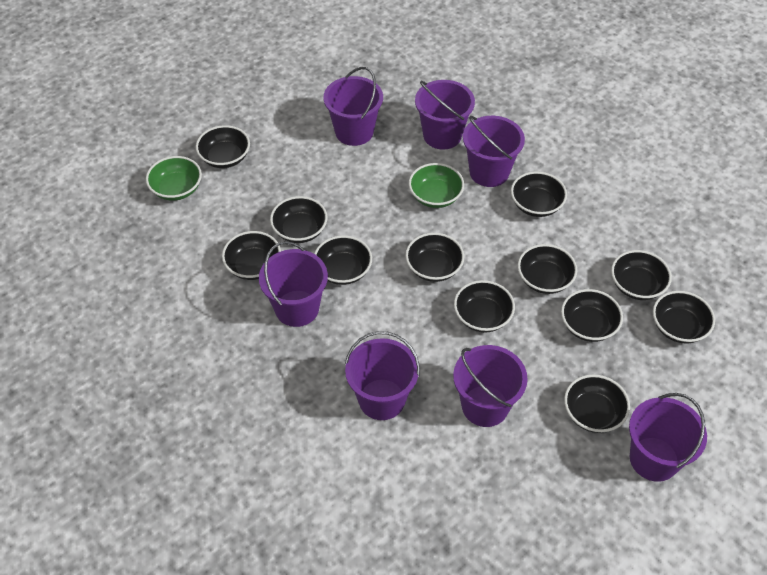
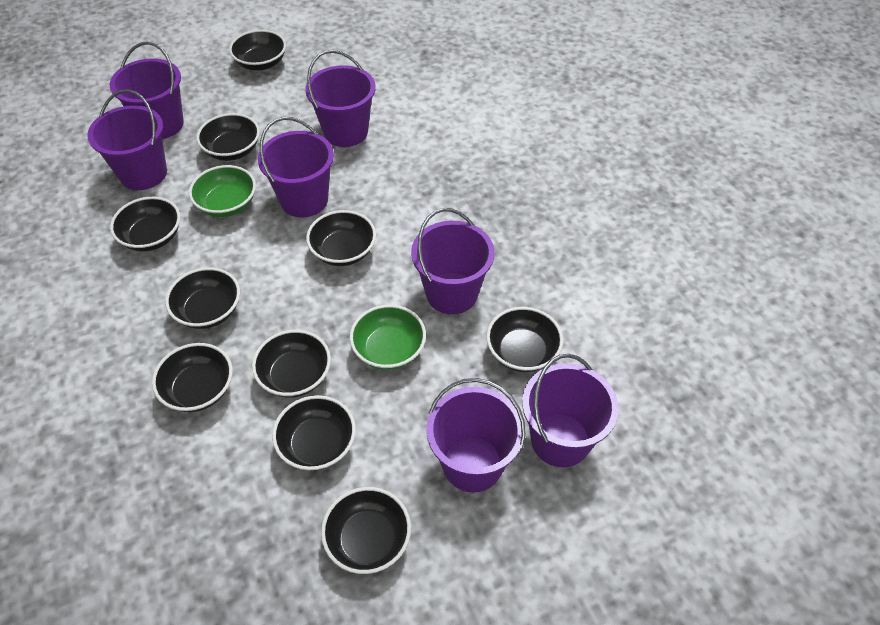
black bowl: [196,125,250,168] [222,231,281,280] [270,196,327,243] [314,235,372,285] [405,233,464,282] [454,280,515,332] [511,172,567,217] [518,244,577,294] [561,289,623,342] [564,374,630,433] [611,250,672,300] [653,291,715,344] = 12 -> [110,197,180,251] [152,343,233,412] [165,267,240,329] [196,113,260,161] [229,30,286,70] [252,330,331,398] [272,395,356,471] [306,210,376,266] [321,487,411,574] [486,307,563,372] = 10

